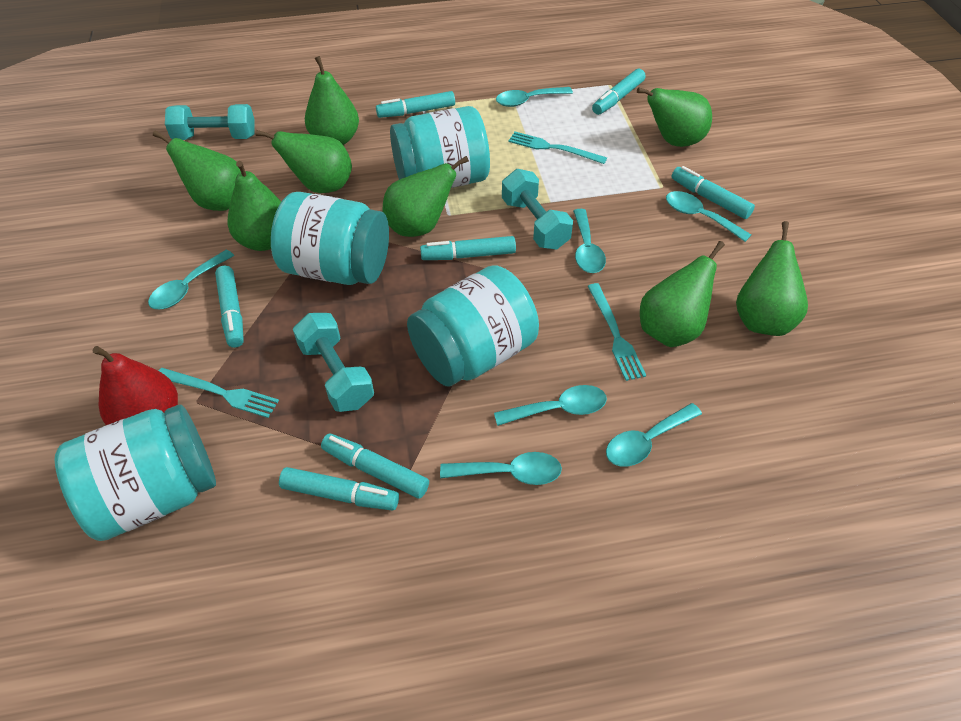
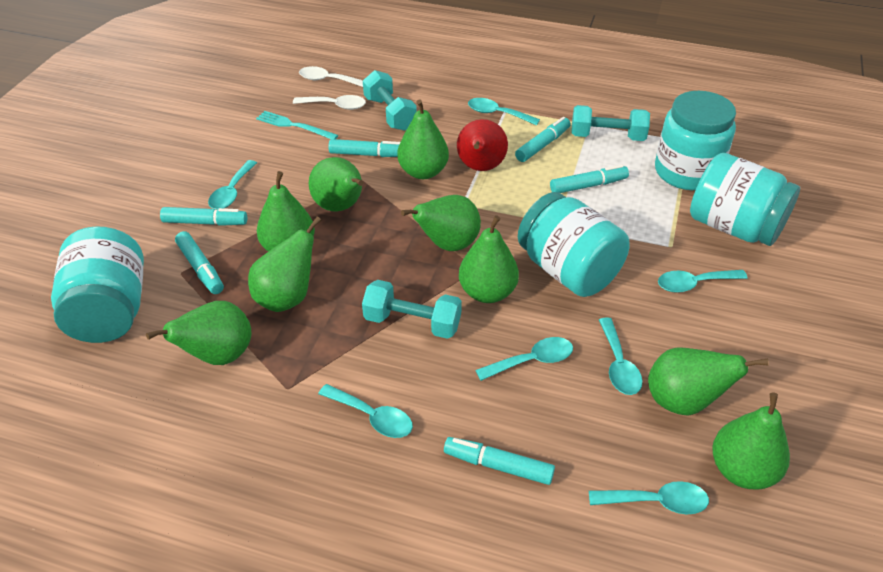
green pear: [153,130,241,211] [227,161,281,251] [256,130,352,193] [305,56,359,145] [382,156,469,237] [637,87,712,147] [640,241,725,347] [736,221,808,336] = 8 -> [146,301,251,365] [248,217,321,312] [257,171,315,252] [309,157,364,211] [397,100,449,179] [401,195,481,251] [459,215,519,303] [648,348,769,416] [712,392,790,490] = 9
turquoise fork: [159,368,279,418] [508,132,607,164] [588,283,646,381] = 3 -> [256,111,338,139] = 1
turquoise marker: [215,266,244,348] [279,467,399,511] [321,434,429,499] [376,91,455,118] [420,236,516,260] [592,69,646,115] [671,166,755,219] = 7 -> [160,207,247,226] [175,231,224,294] [328,139,400,157] [444,437,555,485] [515,117,571,162] [550,165,629,193] = 6
white spoon: none = 0 -> [293,95,366,110] [299,66,363,87] = 2

